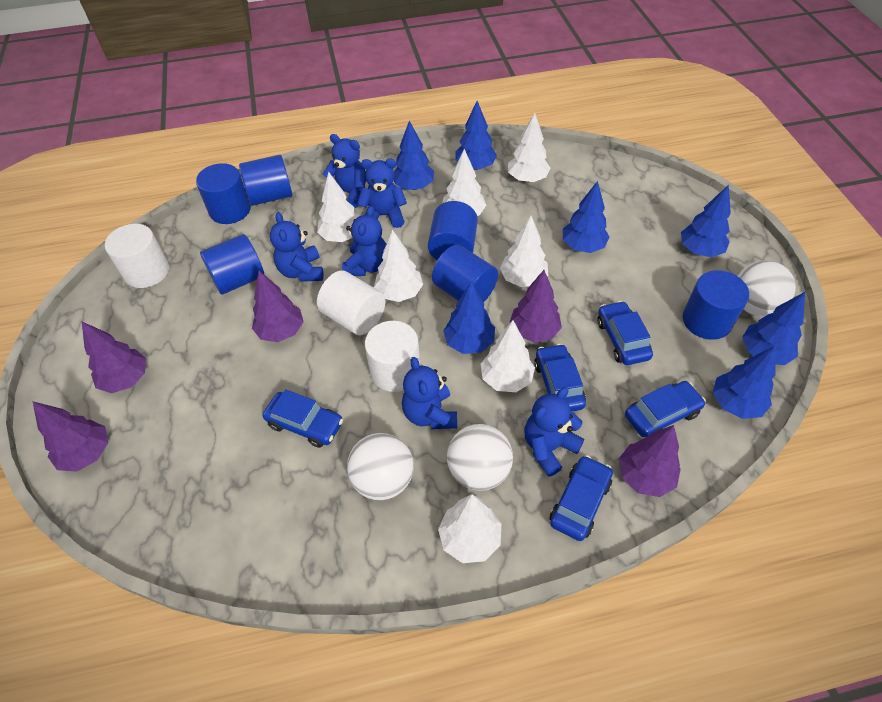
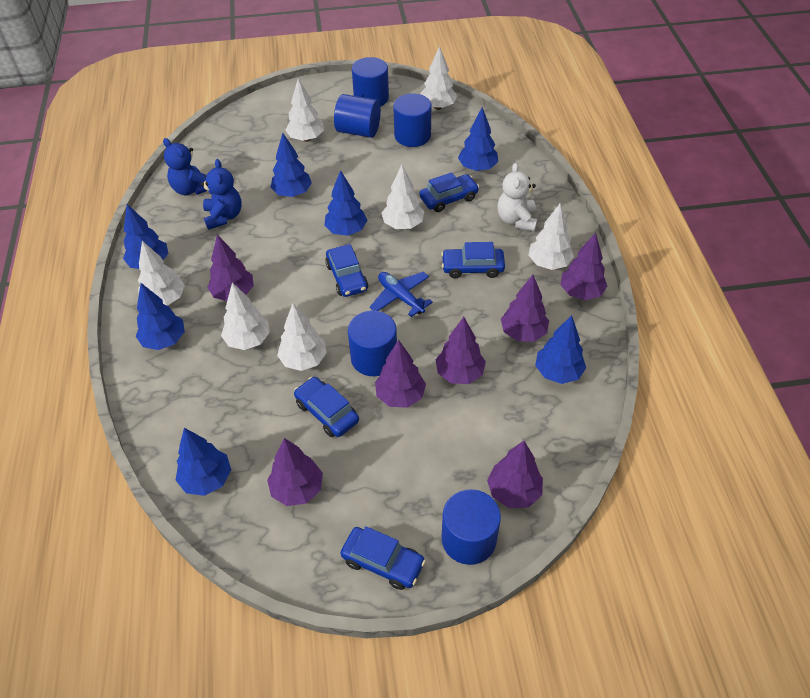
blue cylinder: [196,163,251,224] [200,234,264,295] [239,155,293,206] [428,201,478,260] [432,245,498,302] [683,270,749,340] = 6 -> [334,94,381,138] [348,311,397,376] [352,57,389,107] [393,93,431,147] [442,489,501,565] = 5
blue plane: none = 0 -> [370,272,433,317] = 1
blue teddy bear: [270,212,323,282] [323,134,366,208] [342,206,386,276] [357,159,407,228] [402,357,457,429] [525,387,584,477] = 6 -> [163,138,208,195] [201,159,242,230] = 2
purple tree: [33,401,108,472] [82,322,146,393] [252,271,304,342] [509,270,562,342] [619,425,681,497] = 5 -> [207,235,254,301] [267,438,323,506] [375,340,426,408] [436,317,486,384] [487,441,543,508] [501,275,549,342] [561,233,607,300] = 7
white ball: [347,433,414,500] [447,424,513,491] [738,261,796,317] = 3 -> none = 0
white cylinder: [105,224,169,288] [317,270,386,335] [365,321,420,392] = 3 -> none = 0
white teddy bear: none = 0 -> [497,163,537,232] = 1

